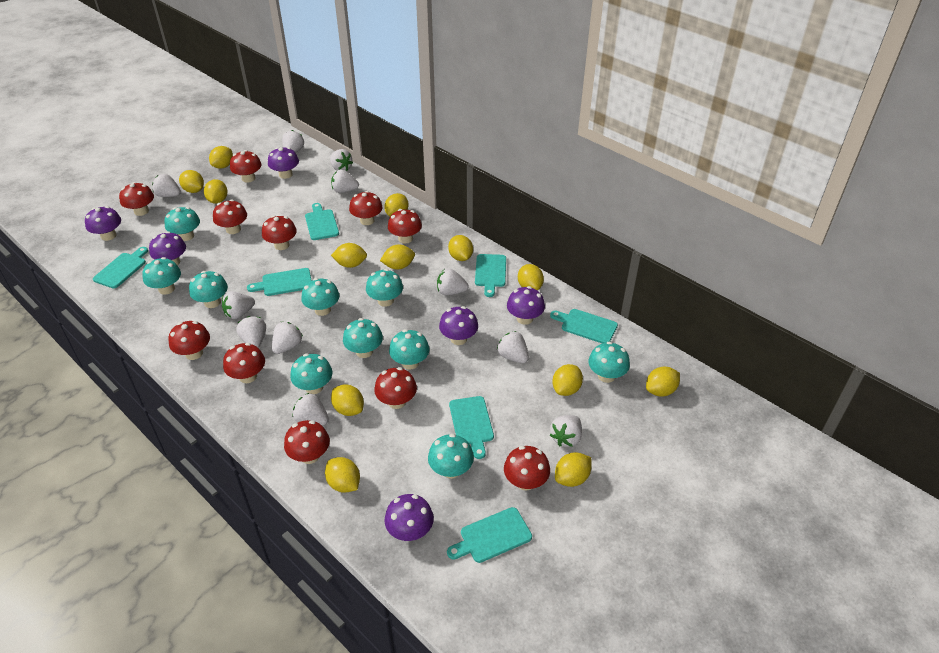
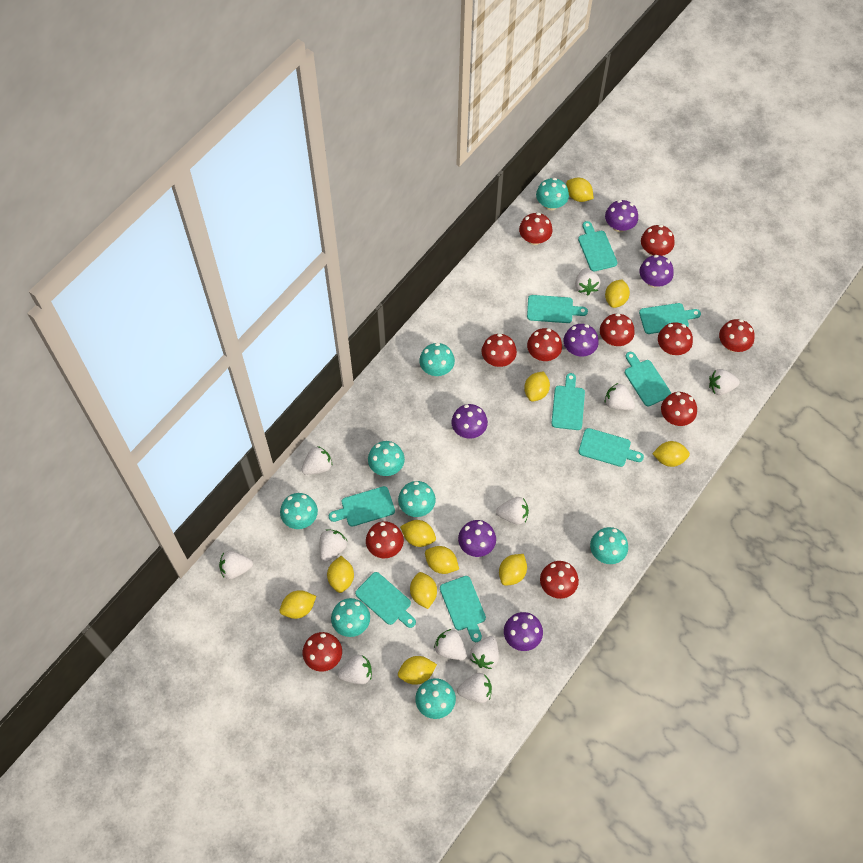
turquoise cutting board: [93,247,148,289] [247,268,312,296] [305,203,339,240] [447,507,532,563] [449,396,494,459] [475,254,506,297] [550,309,618,343] = 7 -> [329,486,395,527] [355,572,416,628] [440,576,486,642] [527,295,588,323] [551,373,585,430] [578,221,618,272] [579,428,644,467] [625,352,671,407] [639,303,701,334] = 9
turquoise mushroom: [142,257,181,295] [165,207,200,241] [189,271,228,308] [290,353,333,394] [301,278,339,316] [343,318,383,358] [366,269,403,307] [389,329,430,370] [428,434,474,479] [588,341,630,383] = 10 -> [280,493,318,529] [331,598,370,637] [368,441,405,476] [398,481,436,517] [415,678,456,719] [419,343,455,376] [536,178,569,210] [590,527,628,564] = 8
yellow lemon: [179,170,204,193] [204,179,227,204] [209,146,233,169] [325,457,360,493] [331,243,367,268] [331,384,364,416] [380,244,415,269] [384,193,409,216] [448,235,473,261] [518,264,544,290] [552,364,583,396] [555,452,591,487] [646,367,680,397] = 13 -> [280,590,316,619] [327,556,354,593] [398,656,437,685] [400,520,436,547] [410,572,437,609] [425,546,459,574] [499,554,527,585] [524,371,550,401] [566,178,594,202] [605,279,630,308] [652,441,690,467] = 11

